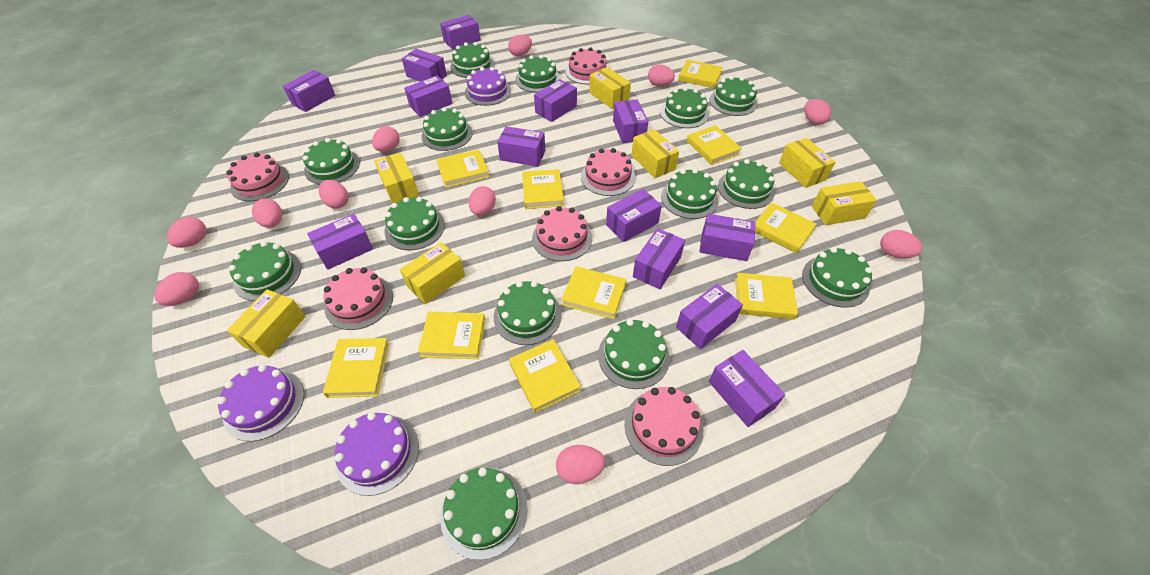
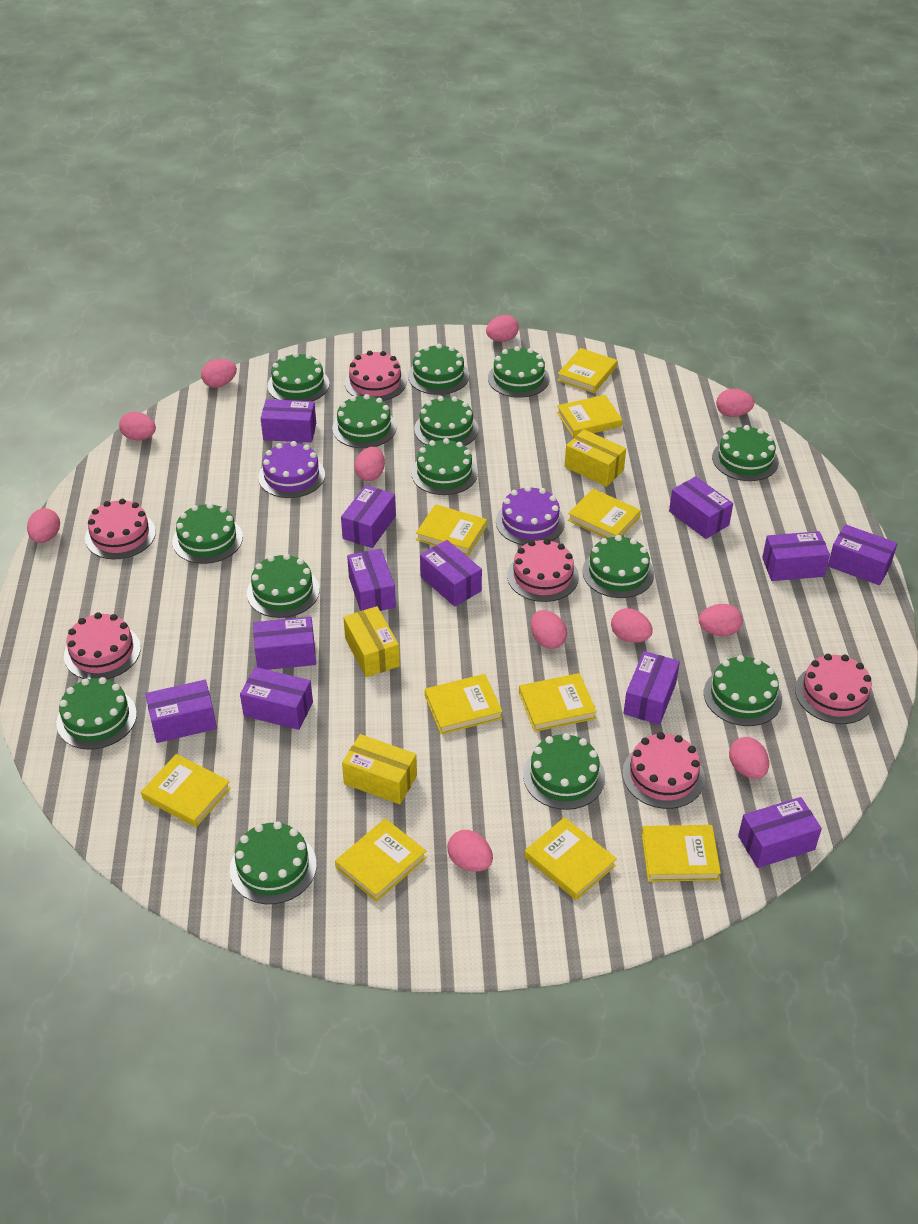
purple box: [283,70,335,112] [307,214,373,270] [402,49,447,82] [404,75,453,117] [440,15,481,49] [497,126,545,167] [534,79,577,122] [606,189,662,242] [613,99,648,143] [633,228,685,289] [676,284,743,349] [699,214,756,261] [709,350,785,427] = 13 -> [145,680,217,743] [240,667,313,730] [253,617,316,670] [260,399,316,442] [341,485,396,548] [347,549,396,611] [420,540,482,607] [623,651,680,725] [669,476,733,539] [738,797,822,868] [762,531,830,581] [828,524,898,585] = 12
purple cake: [217,365,304,441] [335,412,419,496] [465,67,511,106] = 3 -> [258,441,325,498] [496,486,565,545] = 2
yellow box: [227,289,306,358] [374,152,419,204] [400,242,465,304] [589,67,631,109] [631,129,679,178] [779,138,835,188] [812,181,877,225] = 7 -> [342,734,417,804] [343,606,400,677] [565,429,626,487] = 3

